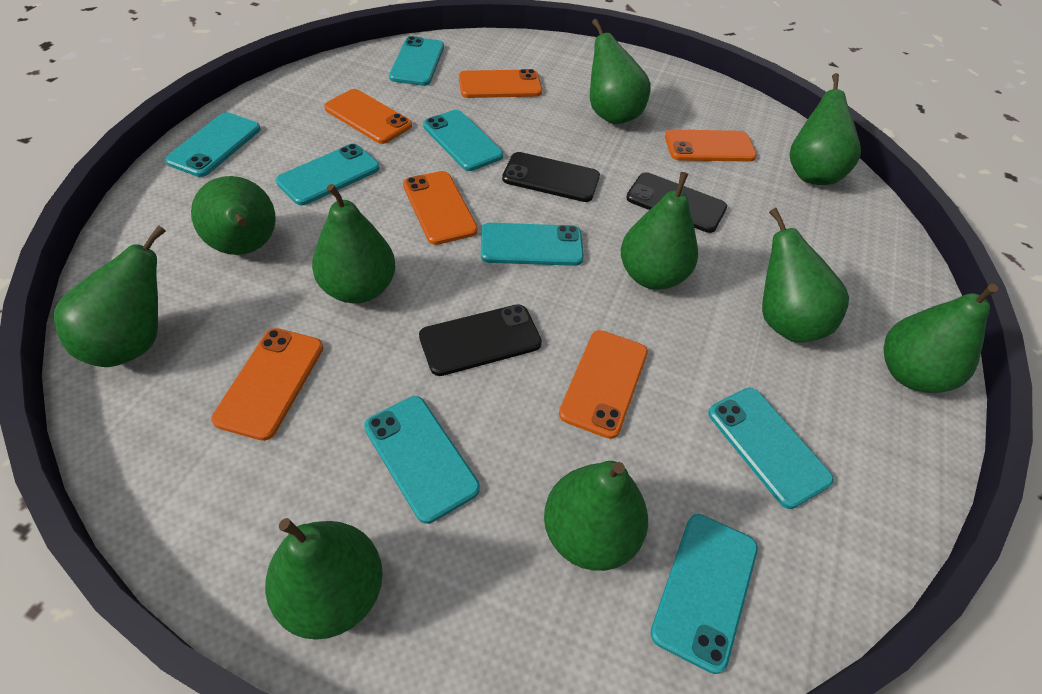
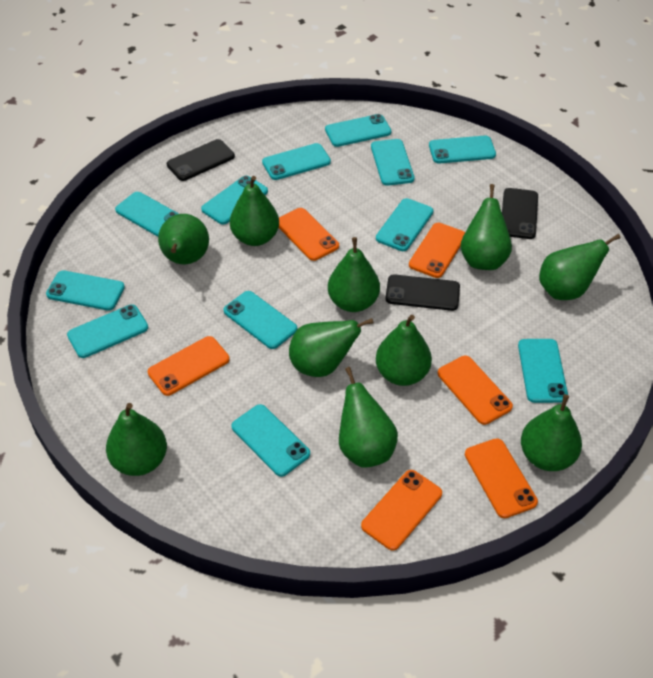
turquoise phone: [165,112,261,177] [276,144,380,205] [364,396,480,524] [389,36,444,86] [423,110,503,171] [481,223,584,266] [650,514,758,674] [708,388,834,509] = 8 -> [46,270,125,311] [67,304,148,358] [115,192,179,237] [201,176,268,225] [223,291,297,349] [231,404,310,477] [262,143,331,180] [325,114,391,147] [371,139,415,186] [376,198,433,251] [429,136,496,164] [518,339,568,403] = 12

